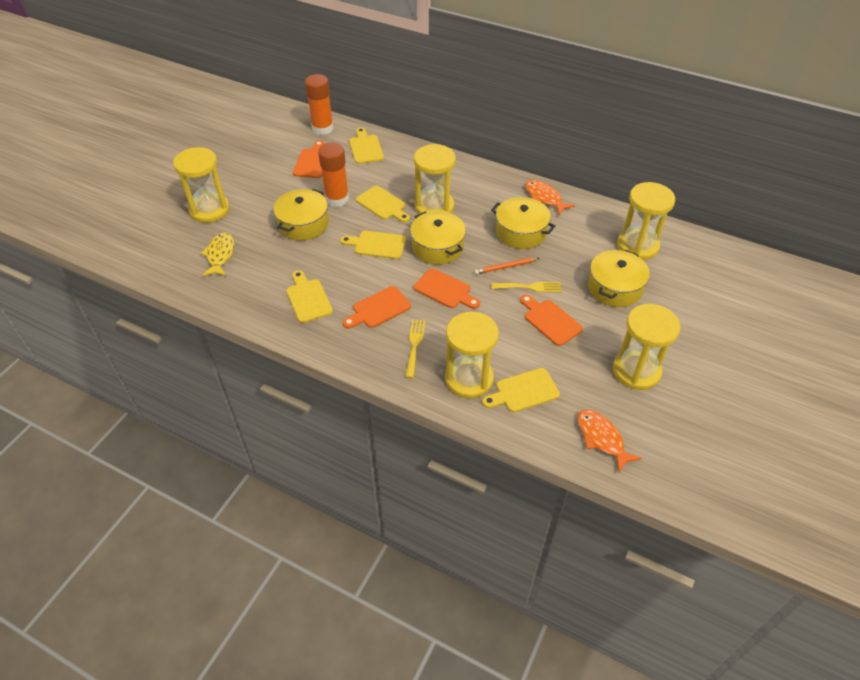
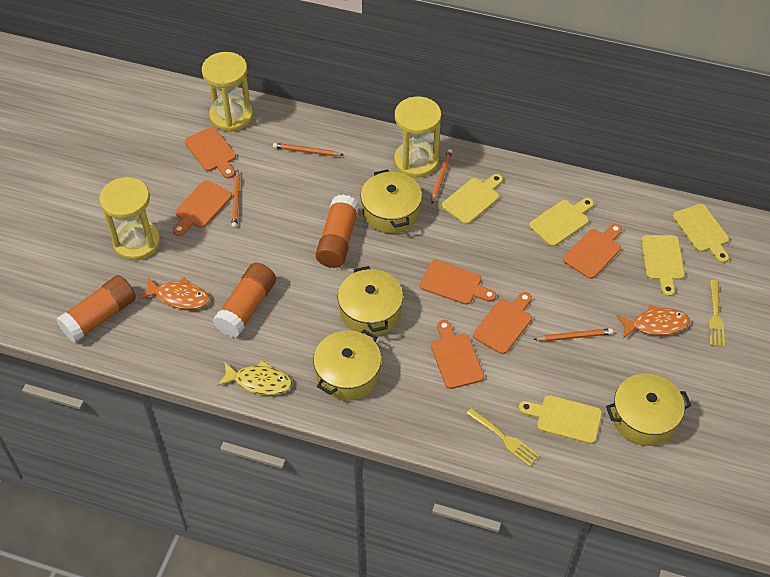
orange cutting board: [293,140,324,178] [343,286,411,329] [414,268,480,309] [520,294,583,346] = 4 -> [173,180,232,236] [184,127,236,178] [420,260,496,305] [431,320,484,389] [473,292,532,354] [563,224,622,279] = 6
orange glue stick: [305,74,334,135] [318,143,349,207] = 2 -> [56,275,136,343] [213,263,276,338] [316,194,359,268] = 3
orange pencil: [474,258,539,275] = 1 -> [232,170,240,228] [273,143,343,156] [431,149,452,203] [533,328,613,341] = 4
yellow hourglass: [173,147,230,223] [414,144,456,214] [445,312,499,399] [613,304,680,390] [617,182,675,260] = 5 -> [99,177,160,261] [202,52,253,132] [394,97,441,178] = 3

